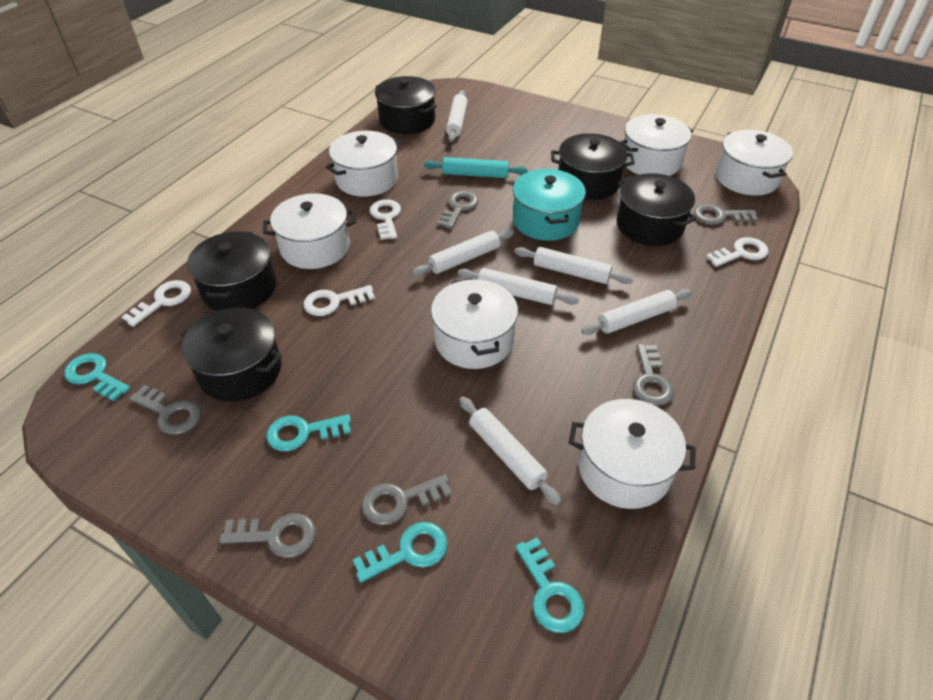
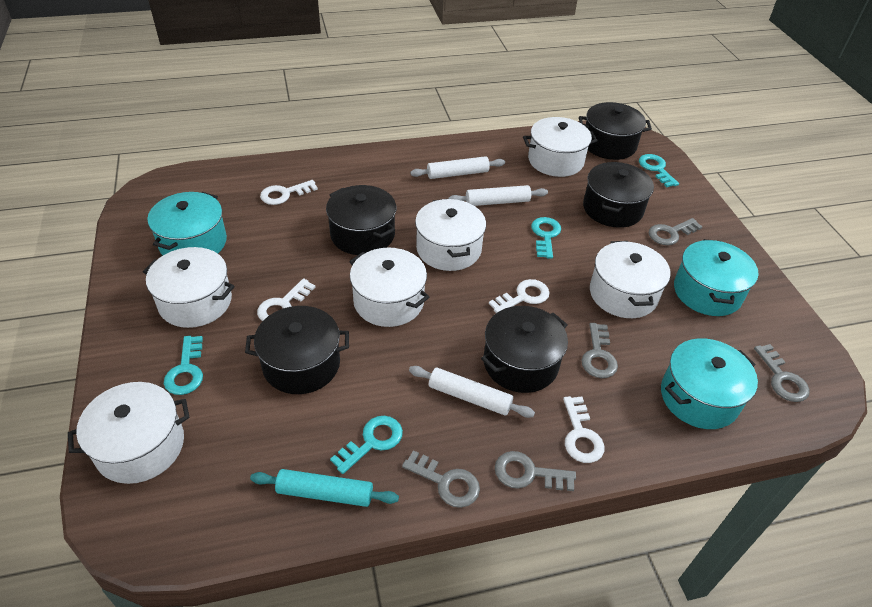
grey key: [129,385,201,435] [220,513,316,558] [362,474,452,525] [437,190,479,229] [633,344,674,406] [694,204,758,225] = 6 -> [402,450,480,508] [495,451,576,491] [582,323,618,378] [649,218,703,245] [754,344,809,402] = 5
turquoise pot: [513,169,586,241] = 1 -> [147,192,227,255] [661,338,758,429] [674,239,759,316] = 3
white rolling pin: [412,229,514,276] [446,90,468,142] [458,268,579,305] [459,397,561,505] [515,247,633,284] [581,289,692,335] = 6 -> [409,366,535,418] [410,156,505,179] [448,185,548,206] = 3

